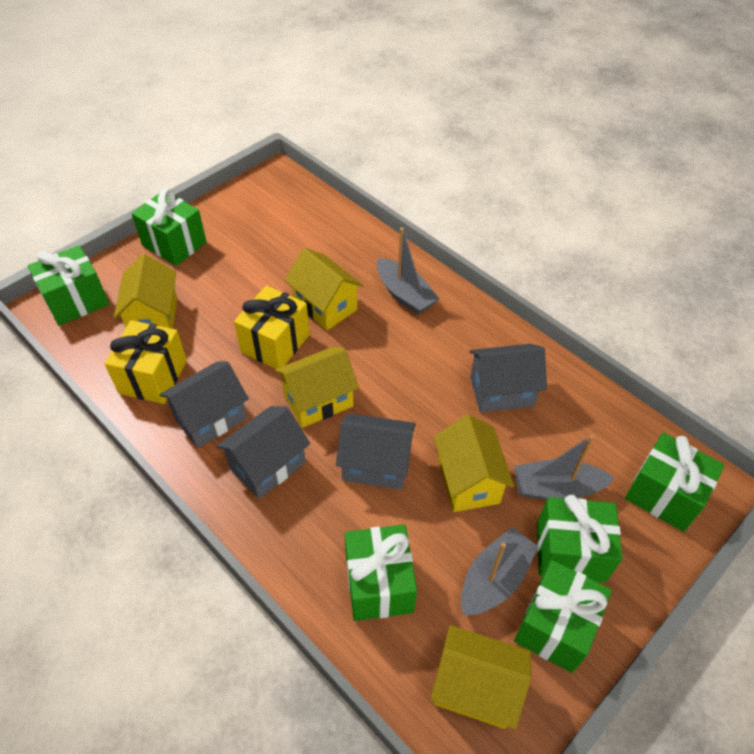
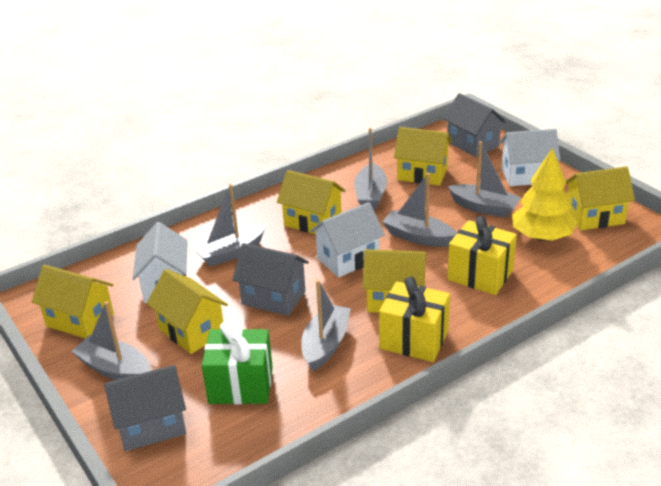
green gift: [27,245,109,326] [131,188,207,266] [345,525,417,621] [514,560,612,673] [537,495,622,582] [625,433,725,532] = 6 -> [202,321,273,404] = 1
grey boat: [377,227,439,315] [461,527,539,615] [514,435,614,500] = 3 -> [71,301,151,380] [193,184,266,267] [301,280,351,371] [354,128,387,209] [382,173,457,247] [448,141,521,218] = 6
grey house: [160,361,249,448] [216,406,310,499] [336,413,416,490] [470,344,547,413] = 4 -> [104,365,186,451] [233,243,309,316] [443,93,506,157] = 3
white house: none = 0 -> [132,222,188,303] [310,202,385,277] [500,129,560,186] = 3
yellow house: [114,254,177,329] [275,347,359,428] [285,248,363,330] [430,625,531,729] [434,414,514,512] = 5 -> [32,265,114,339] [147,269,228,354] [277,170,346,234] [362,249,426,313] [394,127,452,186] [566,166,635,230] = 6
yellow tree: none = 0 -> [512,148,577,241] = 1

